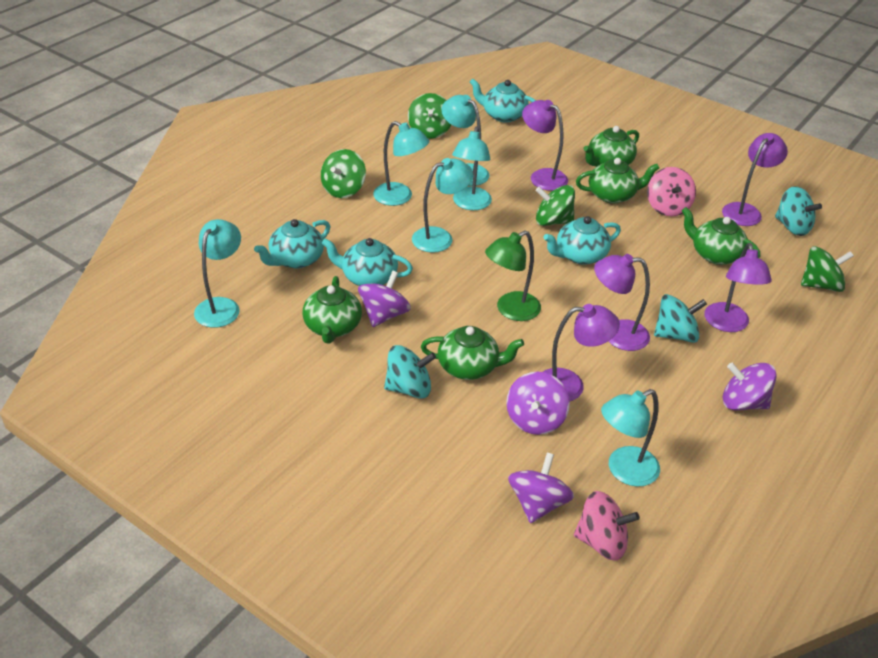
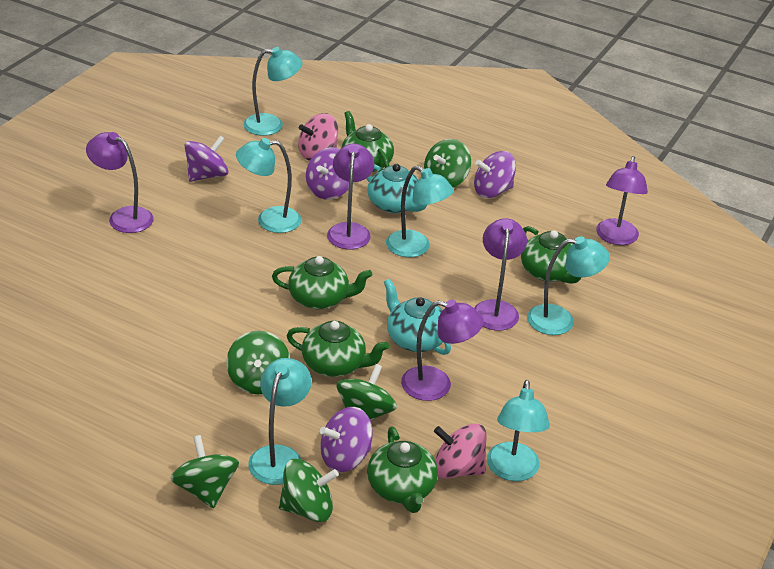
green lamp: [485,231,541,321] = 1 -> none = 0
green spinning top: [321,149,366,198] [408,93,451,139] [535,185,575,226] [801,246,854,292] = 4 -> [170,435,239,508] [226,331,290,394] [279,459,339,522] [337,364,397,421] [424,139,471,187] = 5
turquoise spinning top: [384,345,436,399] [654,294,707,343] [775,186,822,236] = 3 -> none = 0
turquoise teapot: [254,219,330,268] [322,238,413,286] [470,79,536,123] [544,216,621,265] = 4 -> [366,164,427,213] [384,279,451,355] = 2

